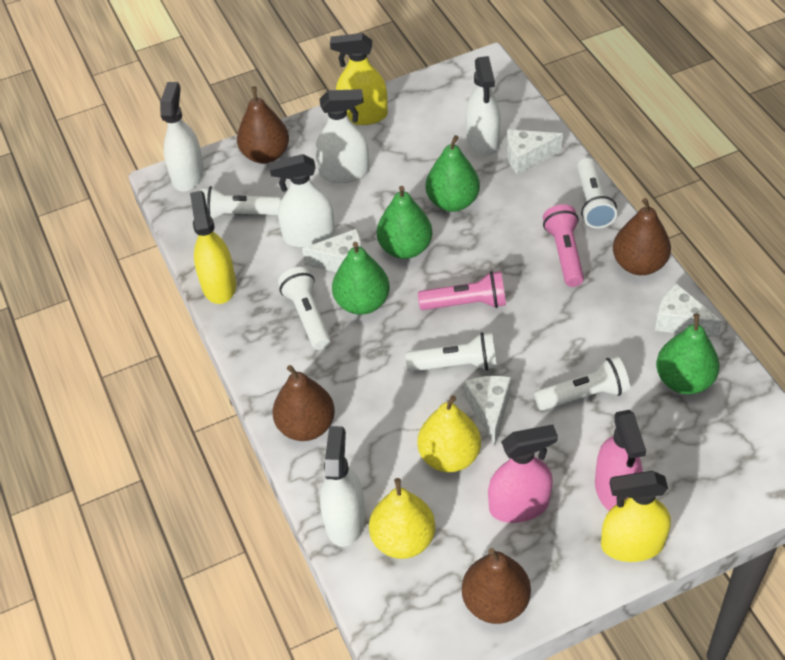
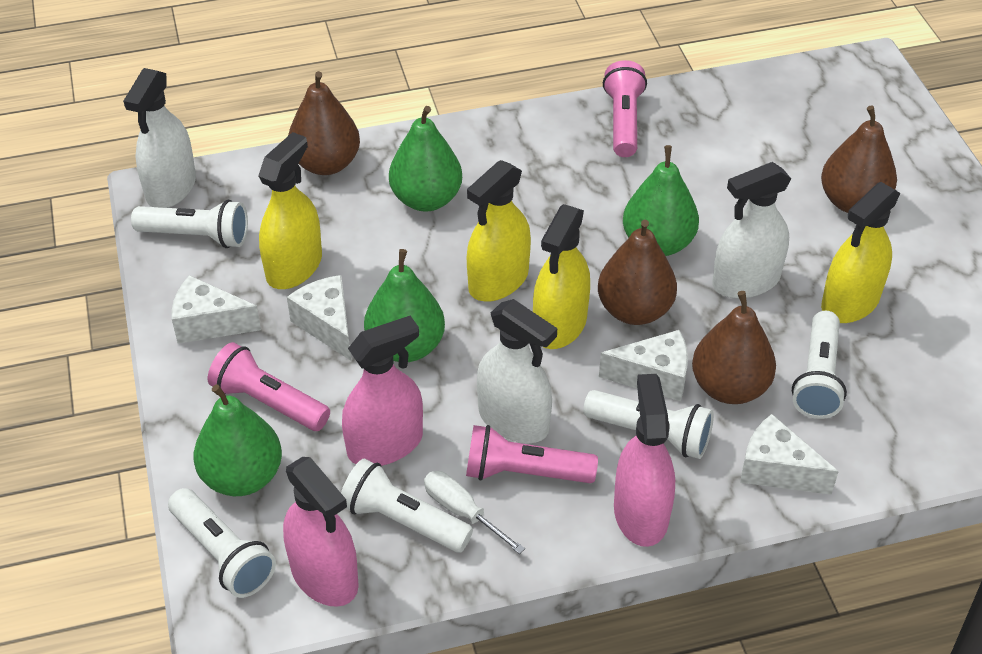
pink flashlight: [418,271,506,310] [543,204,584,287] = 2 -> [208,342,330,431] [466,425,598,483] [603,60,647,157] = 3
pink spray bottle: [488,424,558,523] [595,410,646,511] = 2 -> [283,457,359,607] [342,316,423,466] [614,374,675,547] = 3
white screwdriver: none = 0 -> [424,471,525,554] = 1
white spray bottle: [160,82,204,192] [269,154,335,248] [315,89,369,183] [320,426,365,547] [466,56,501,156] = 5 -> [123,68,196,208] [477,299,557,443] [713,162,791,299] = 3
yellow pear: [369,478,435,559] [417,395,481,472] = 2 -> none = 0
yellow spray bottle: [190,191,236,304] [330,33,388,125] [601,471,671,562] = 3 -> [258,132,322,289] [467,160,531,302] [533,204,590,349] [821,182,900,323] = 4

